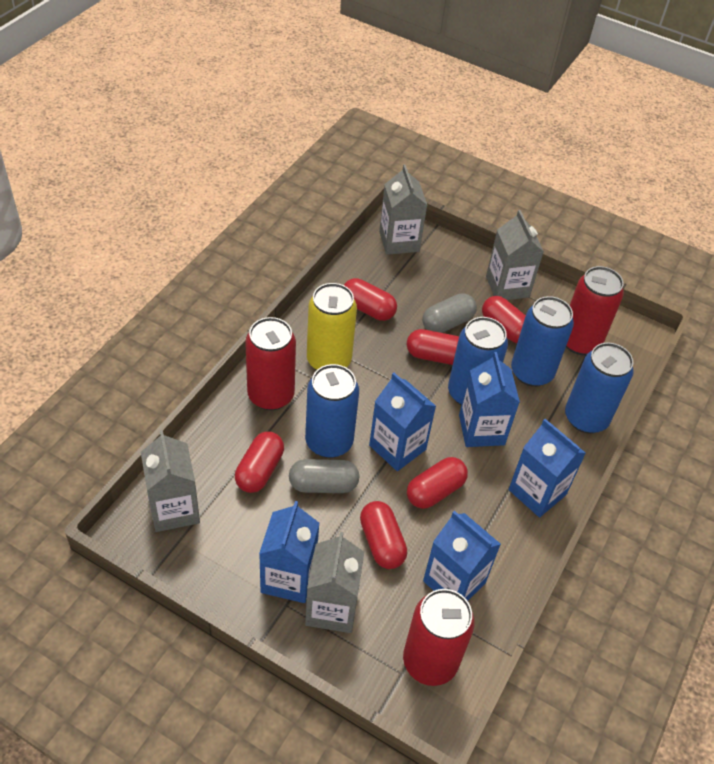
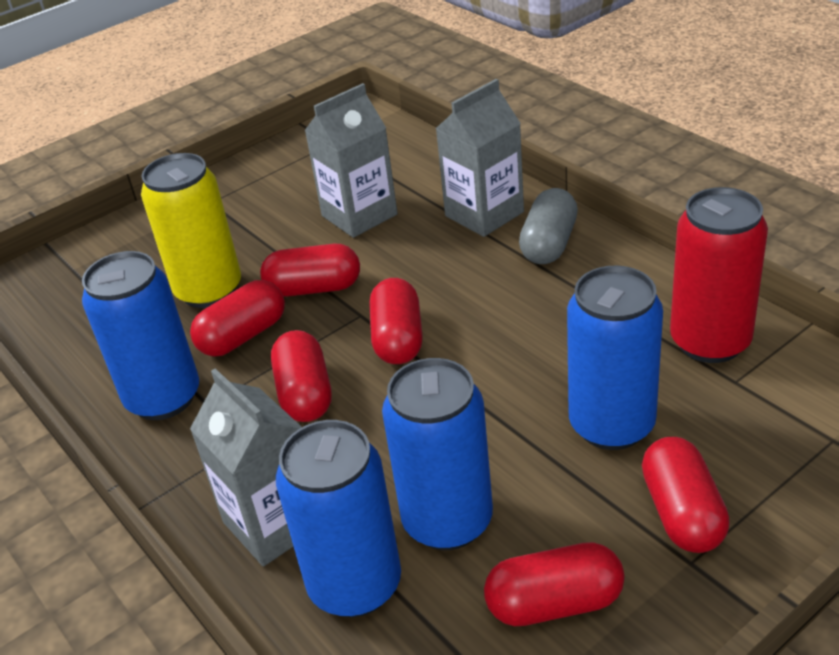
blue carton: [259,501,319,603] [369,373,436,471] [423,511,501,601] [459,352,520,447] [509,419,586,517] = 5 -> none = 0
grey capsule: [289,459,359,493] [422,293,477,333] = 2 -> [519,188,578,264] = 1
grey carton: [141,430,200,532] [305,532,364,633] [379,164,427,255] [486,210,544,300] = 4 -> [190,368,302,566] [304,83,398,238] [436,79,524,237] = 3
red can: [245,317,296,410] [403,589,475,686] [566,266,624,355] = 3 -> [670,187,768,363] = 1

